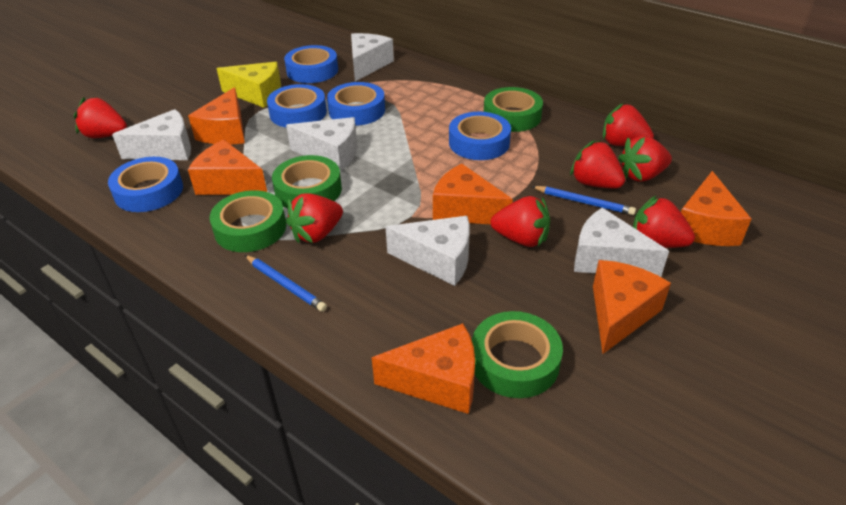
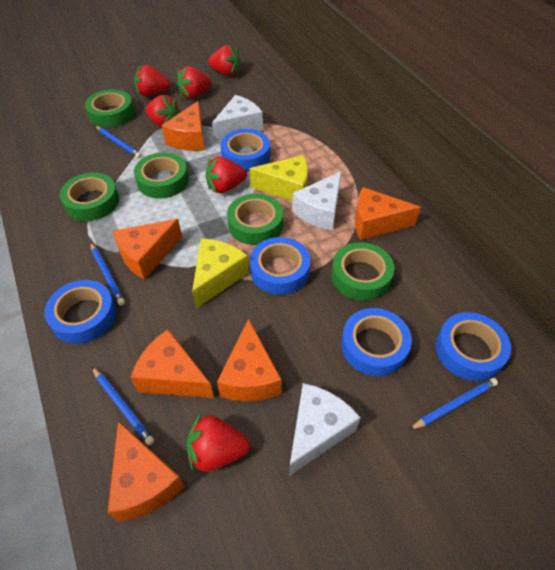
blue pencil: [245,255,327,312] [531,186,636,215] = 2 -> [90,242,125,305] [92,367,154,445] [95,126,142,158] [409,378,498,430] = 4
green tape: [210,190,286,252] [272,155,342,208] [472,311,563,398] [484,87,543,132] = 4 -> [60,172,119,221] [85,89,134,127] [134,152,188,199] [227,193,283,245] [331,242,394,301] = 5
red strawberry: [74,97,127,138] [286,193,343,243] [491,196,550,247] [570,140,625,188] [603,104,654,146] [618,136,672,182] [633,195,695,248] = 7 -> [134,65,171,97] [145,95,181,128] [177,66,212,98] [187,414,250,472] [206,156,247,193] [208,45,241,76] = 6
white cheese: [112,109,191,160] [286,117,357,172] [351,33,394,81] [386,216,470,286] [574,208,669,277] = 5 -> [212,95,263,142] [289,383,361,476] [292,171,342,231] = 3
yellow cheese: [216,62,281,108] = 1 -> [192,238,249,308] [250,155,308,201] = 2

